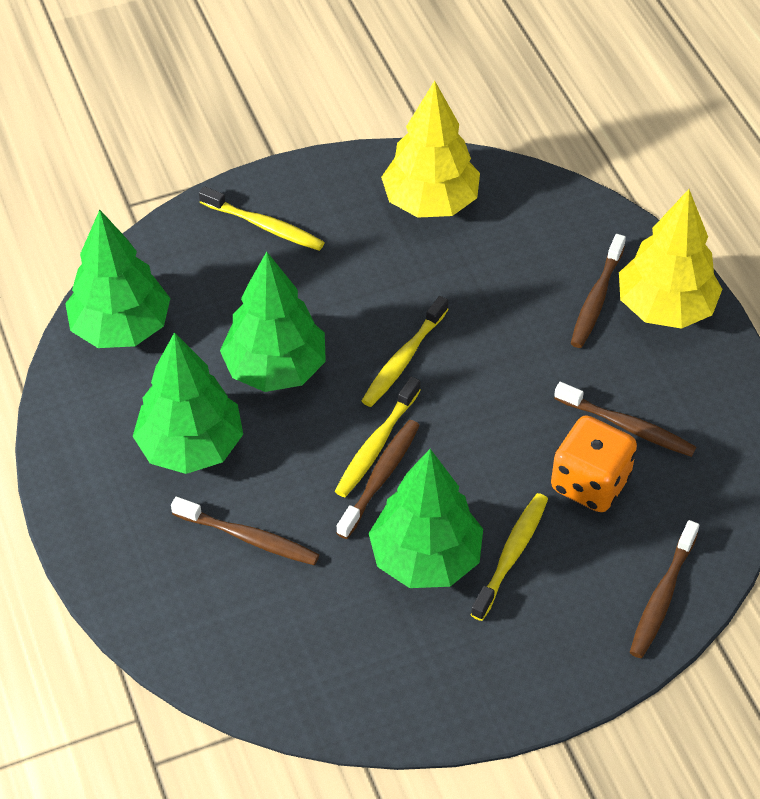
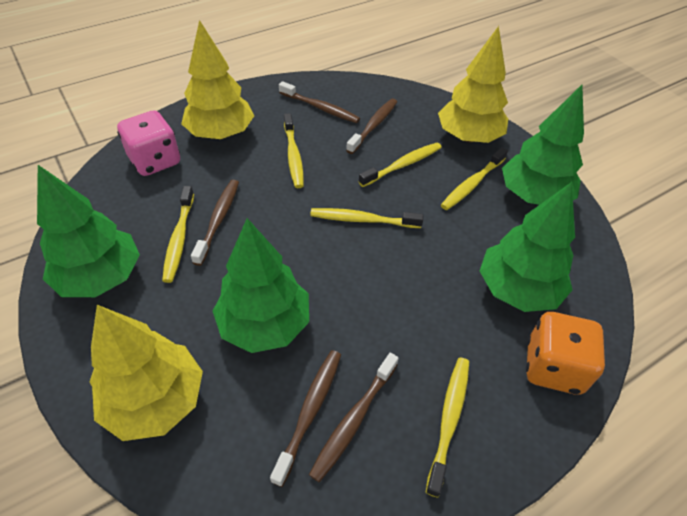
pink dice: none = 0 -> [117,111,180,176] = 1
yellow toothbrush: [199,186,325,251] [335,377,421,497] [362,296,449,407] [471,493,548,621] = 4 -> [162,186,194,283] [284,113,304,188] [310,208,424,228] [358,143,442,187] [426,357,469,497] [441,147,508,210] = 6
yellow tree: [381,81,480,218] [619,189,722,329] = 2 -> [89,305,203,441] [181,20,254,139] [438,26,508,143] = 3

